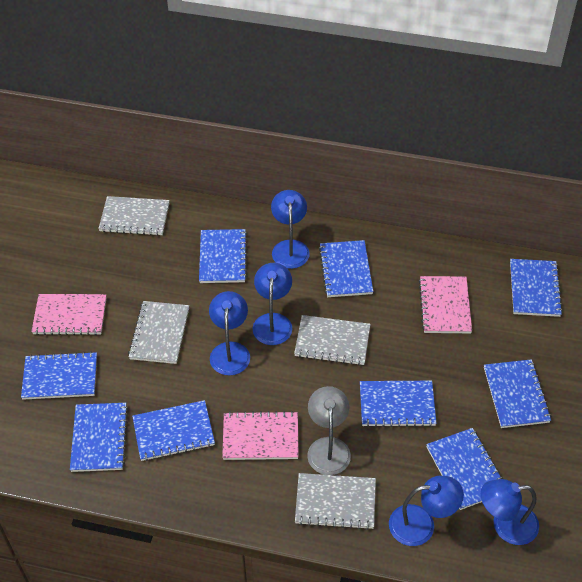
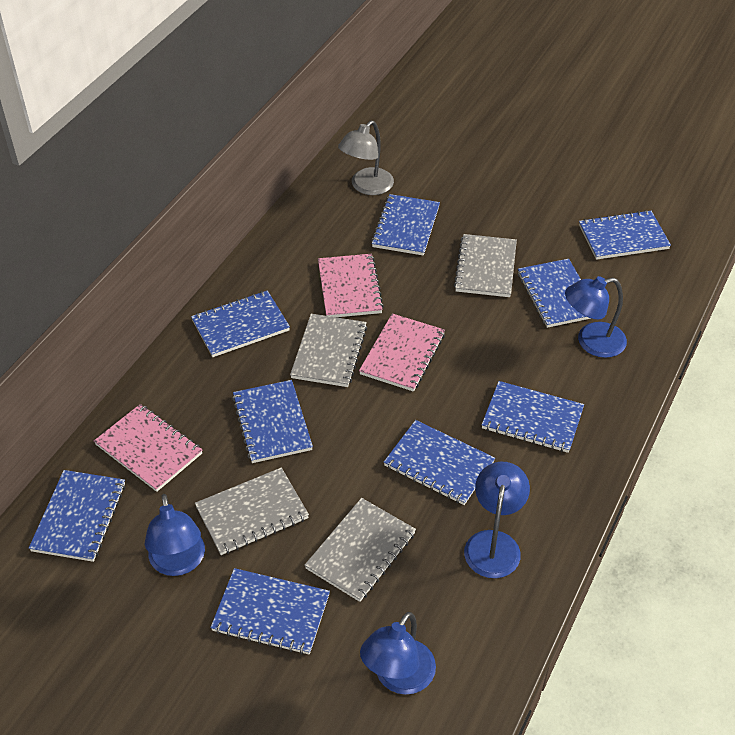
blue lamp: [209,291,250,375] [253,263,292,345] [271,190,310,269] [389,476,464,546] [481,479,539,545] = 5 -> [145,494,205,576] [360,612,436,695] [464,462,530,578] [565,276,627,358] = 4

